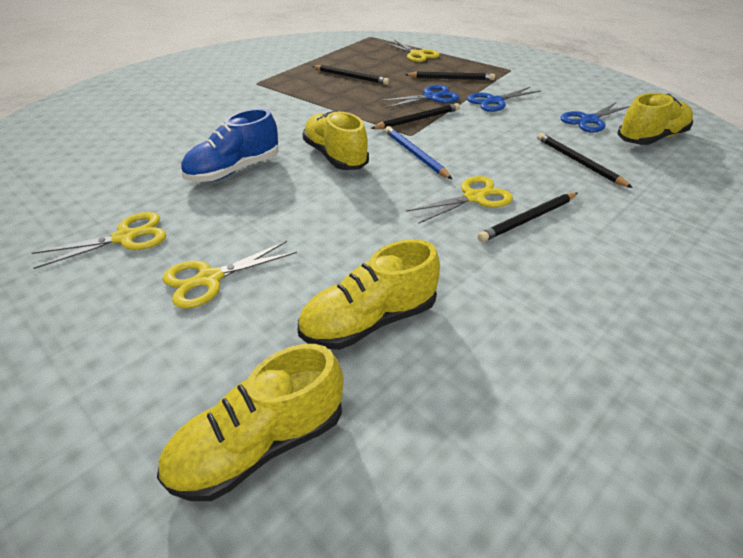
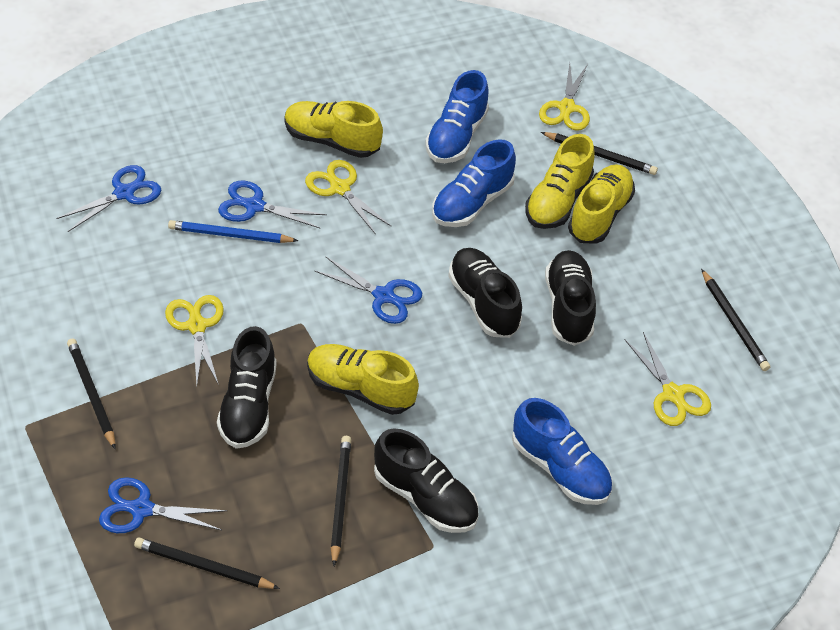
black shoe: none = 0 -> [217,326,276,449] [374,428,478,533] [448,248,522,338] [545,250,596,346] = 4
blue scissors: [379,85,459,108] [467,87,541,112] [560,102,630,133] = 3 -> [56,165,161,232] [99,477,227,533] [218,181,327,229] [315,257,422,324] = 4
blue shoe: [181,108,279,182] = 1 -> [425,70,489,163] [432,139,516,227] [512,398,612,505] = 3

